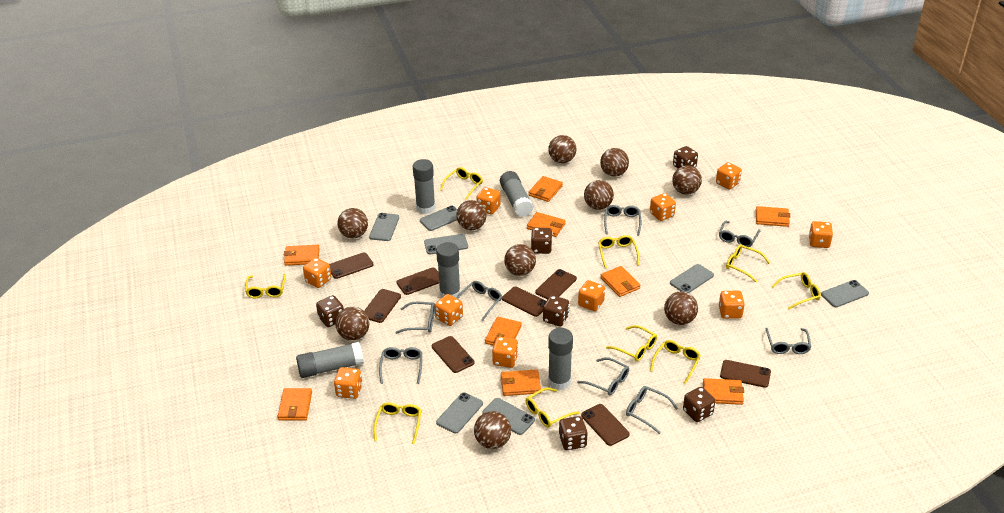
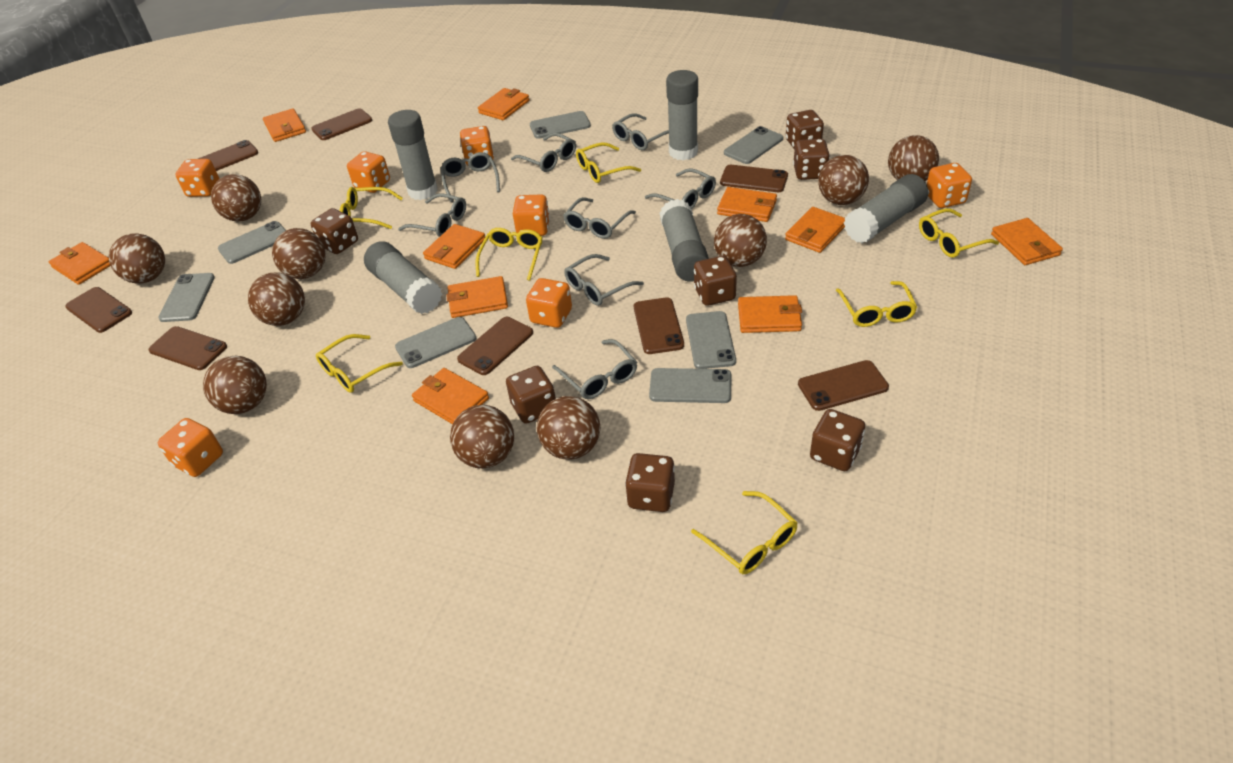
brown dice: [316,295,344,327] [531,227,553,254] [543,295,569,326] [559,416,588,450] [673,146,698,168] [683,387,715,422] = 6 -> [311,208,358,254] [506,366,556,424] [625,453,675,512] [694,256,737,306] [786,110,824,150] [793,139,830,180] [810,409,865,471] = 7
orange dice: [303,258,332,288] [334,367,363,399] [435,294,463,326] [476,187,501,214] [492,337,518,368] [578,280,605,311] [650,193,676,221] [716,162,742,190] [719,291,745,319] [809,221,833,248] = 10 -> [158,418,223,477] [175,159,220,197] [347,151,390,193] [460,126,494,165] [513,194,550,236] [526,278,572,328] [927,163,972,208] = 7
orange wallet: [277,388,312,420] [284,245,320,266] [485,317,522,346] [500,369,541,396] [527,212,565,237] [528,176,563,202] [600,266,641,297] [703,378,744,405] [756,206,790,227] = 9 -> [49,242,111,285] [263,108,306,142] [412,368,489,424] [423,224,485,269] [446,276,508,318] [478,88,530,120] [717,187,777,222] [738,295,802,333] [785,207,845,253] [991,218,1063,265] = 10
yellow glasses: [245,274,286,299] [374,402,421,444] [440,167,483,200] [526,388,580,428] [598,235,639,269] [606,325,657,361] [650,340,701,384] [726,244,770,282] [772,272,821,309] = 9 -> [316,334,403,393] [339,187,403,229] [476,228,543,281] [576,142,641,183] [691,491,798,574] [836,281,917,327] [919,208,999,258] = 7

